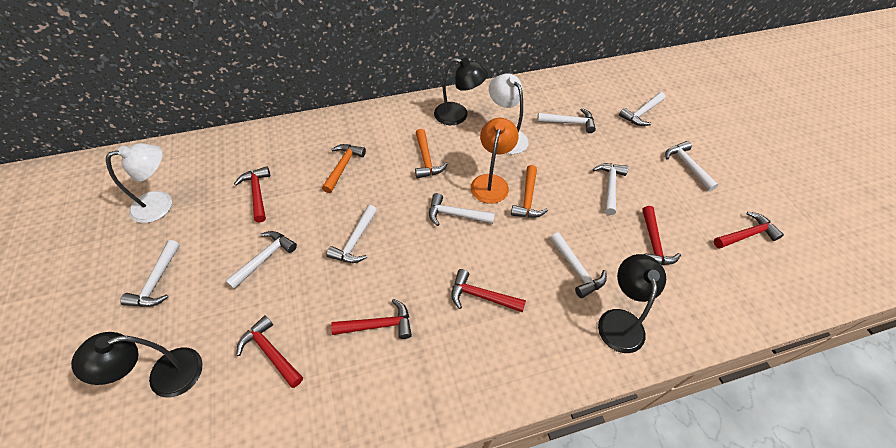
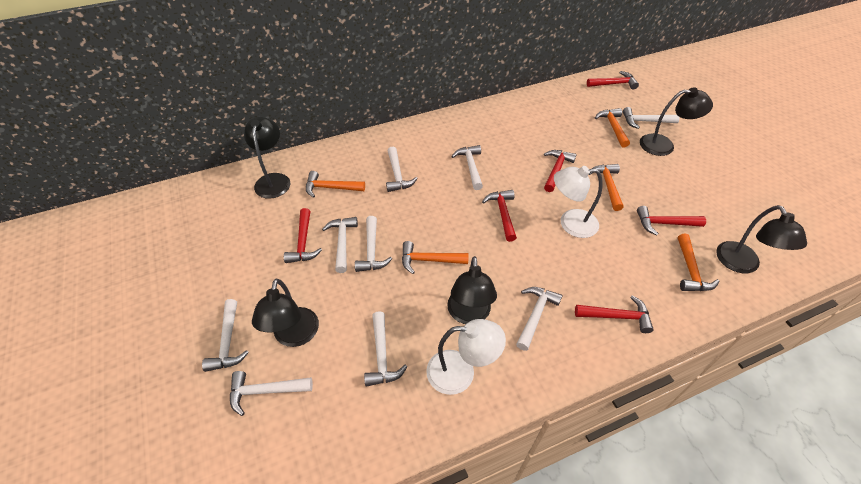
black lamp: [71,332,203,398] [434,57,488,125] [598,254,666,353] = 3 -> [244,117,290,199] [252,278,319,347] [447,256,497,324] [640,88,713,156] [716,205,807,273] = 5
orange hammer: [322,144,366,193] [415,129,448,179] [511,165,548,218] = 3 -> [306,171,365,198] [402,241,469,274] [589,164,624,211] [595,108,630,148] [678,234,719,291] = 5
orange lamp: [471,118,519,204] = 1 -> none = 0

